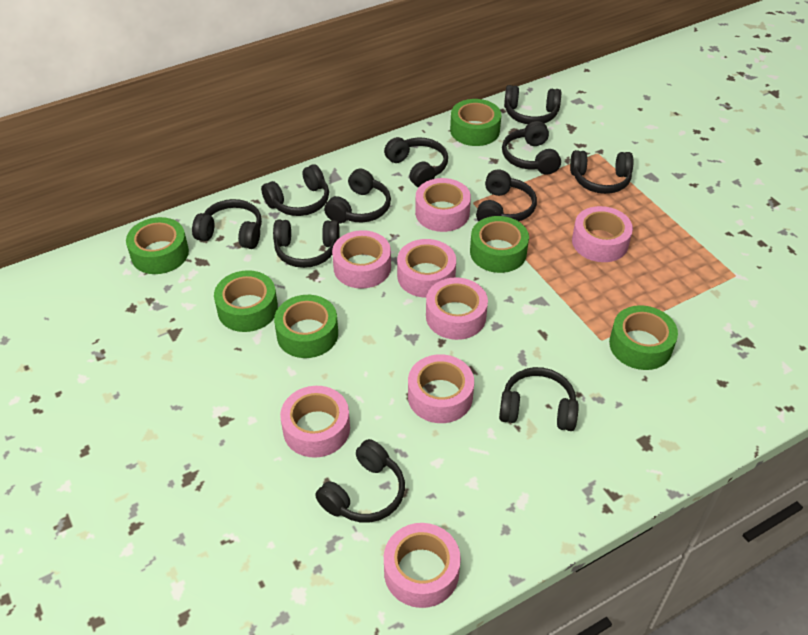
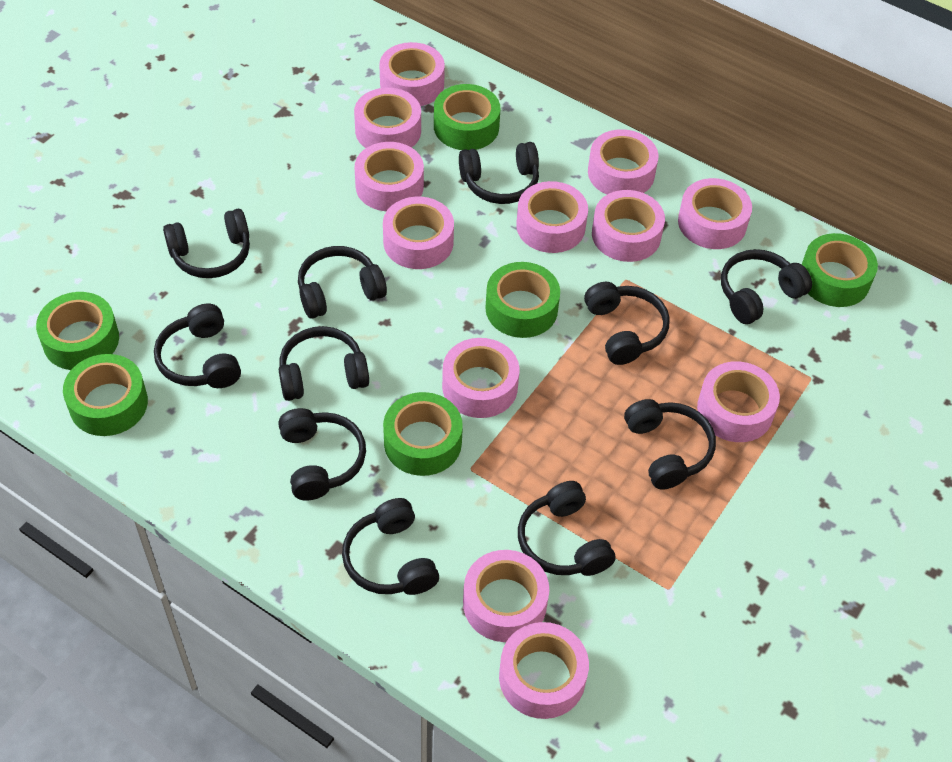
pink tape: [280,386,350,458] [332,230,391,289] [384,523,461,608] [397,239,456,298] [408,354,474,423] [415,178,471,232] [426,278,488,340] [572,206,633,262] = 8 -> [354,88,421,148] [355,142,424,211] [379,42,445,106] [383,197,454,269] [442,338,520,418] [463,550,549,642] [499,622,589,719] [516,181,588,253] [588,129,658,194] [592,190,665,262] [678,178,752,249] [697,361,780,442] = 12

